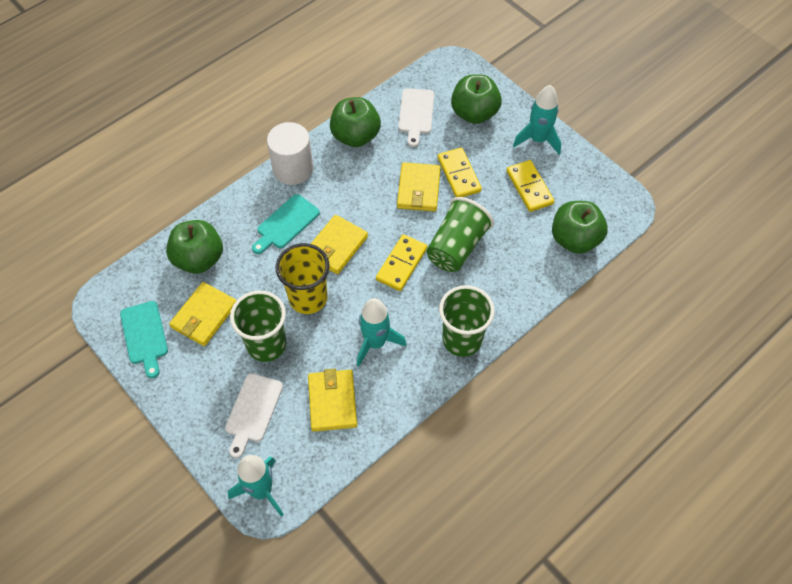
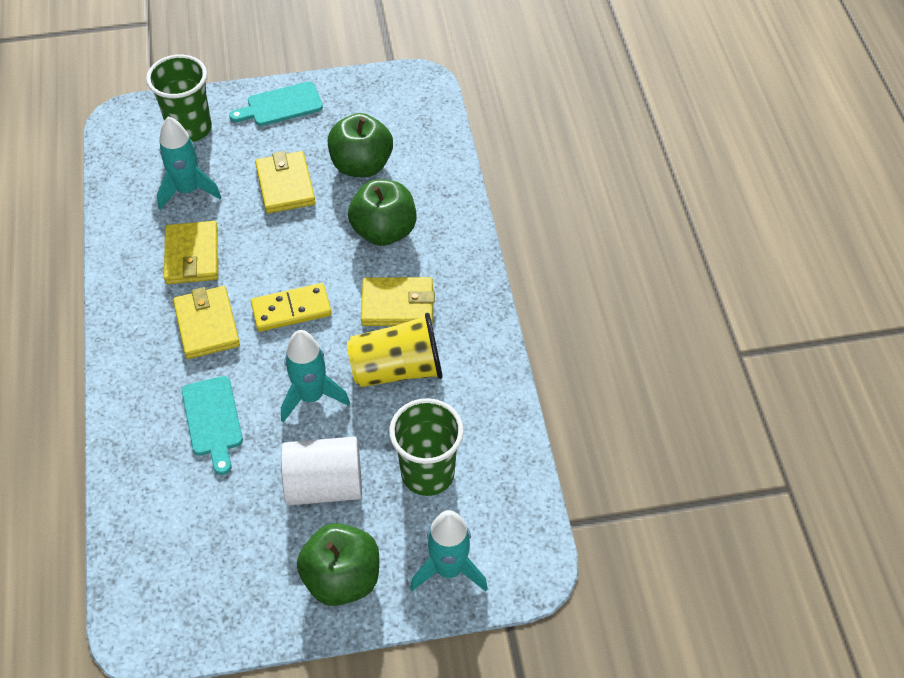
green apple: [166,220,223,274] [330,97,381,147] [451,74,502,124] [552,201,608,254] = 4 -> [297,523,379,606] [328,113,393,177] [348,179,417,246] = 3
green cup: [230,291,286,362] [426,197,494,272] [439,285,495,357] = 3 -> [146,54,212,142] [389,398,464,496] = 2
white cutting board: [225,373,283,458] [398,88,434,147] = 2 -> none = 0
yellow domino: [376,234,427,291] [438,148,482,197] [506,160,554,212] = 3 -> [251,283,332,332] = 1

